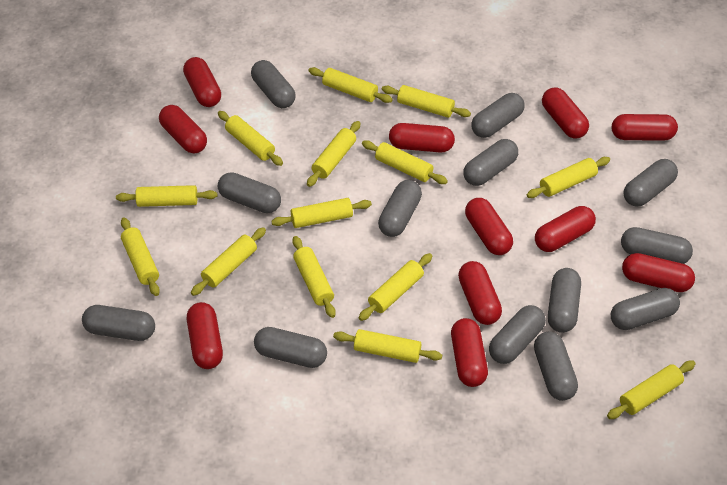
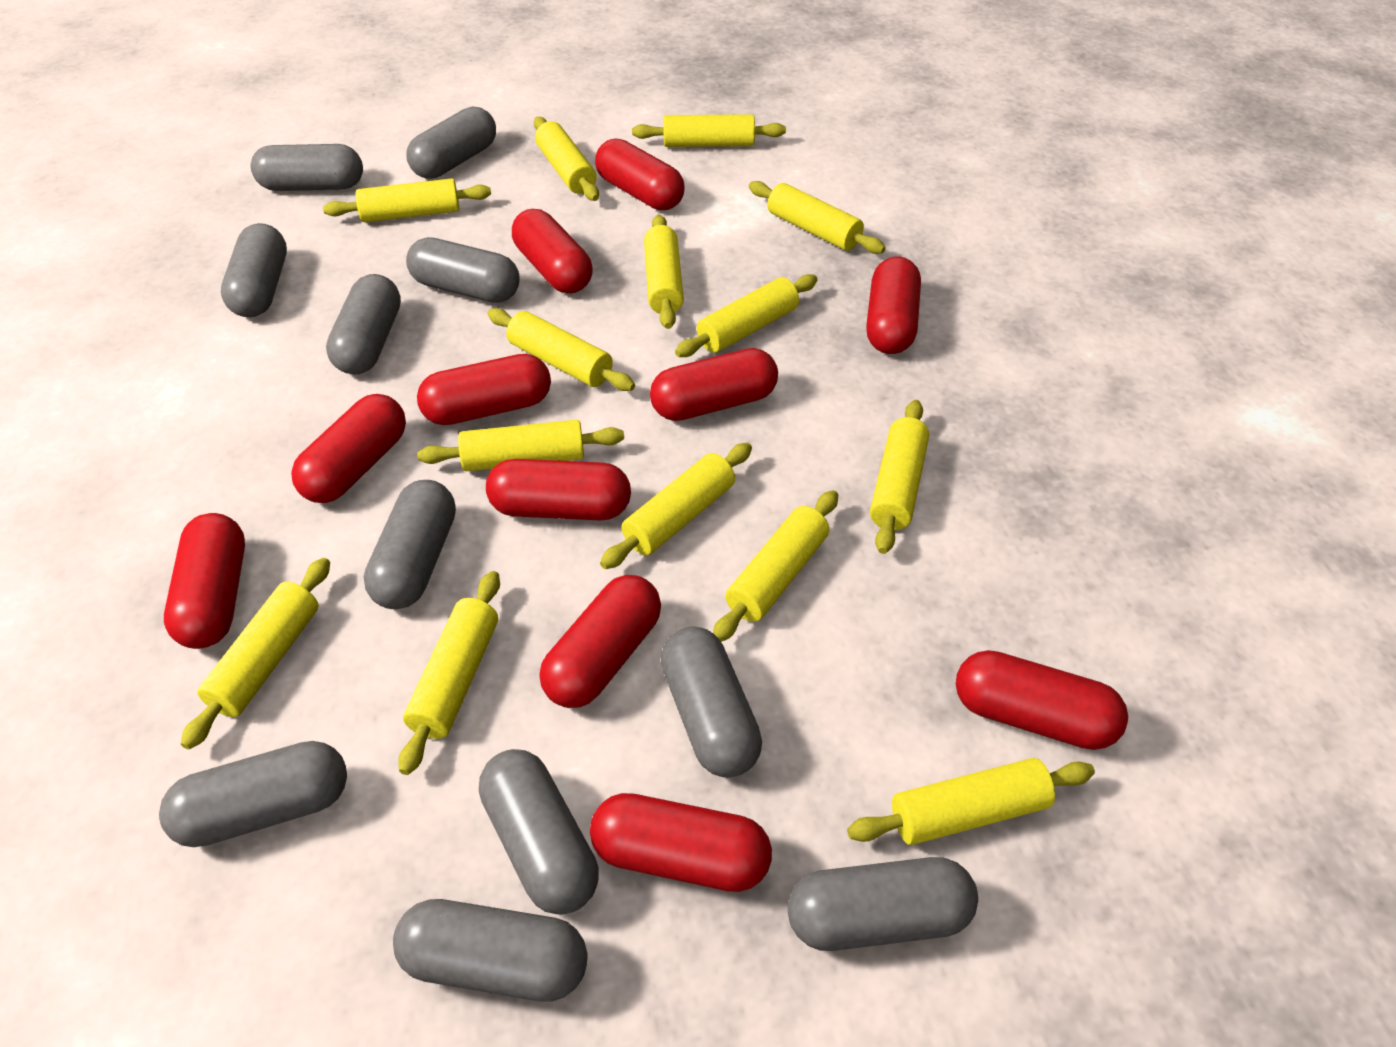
grey capsule: [82,305,155,341] [218,172,281,213] [251,60,296,108] [254,327,327,368] [378,180,422,237] [463,139,518,186] [471,93,525,138] [489,305,546,364] [534,332,578,401] [548,268,581,333] [611,288,680,330] [621,227,693,264] [624,159,678,206] = 13 -> [159,741,347,847] [221,223,287,317] [251,144,363,191] [326,274,401,374] [364,480,456,609] [393,899,588,1002] [406,107,496,179] [406,237,520,303] [479,749,599,915] [661,627,762,778] [788,857,978,951] = 11

